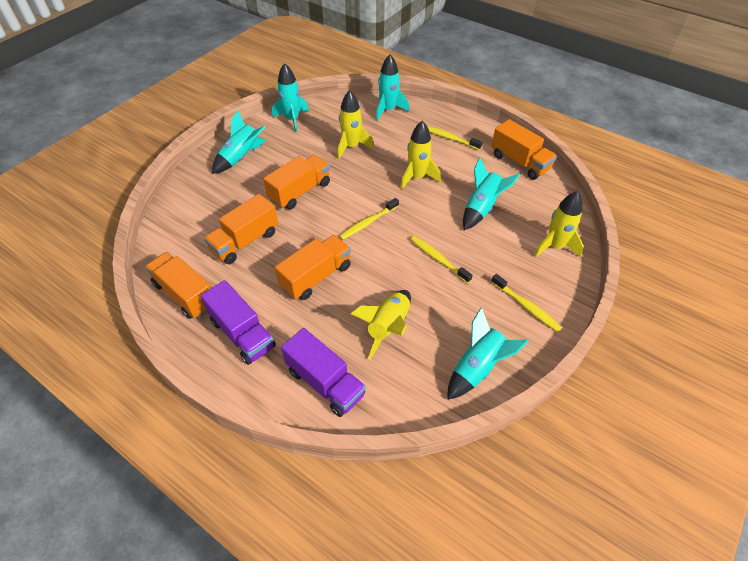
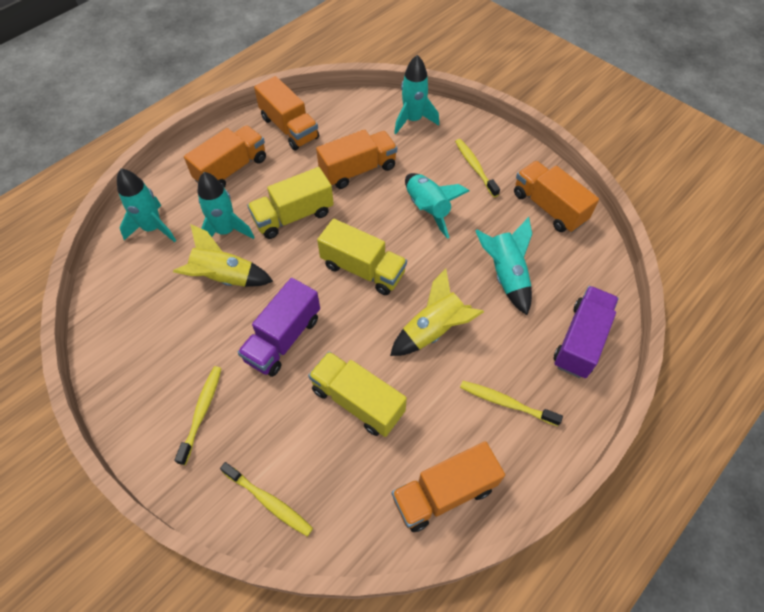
yellow rocket: [337,90,374,159] [351,290,411,359] [400,121,441,189] [534,191,584,257] = 4 -> [173,224,273,287] [390,269,484,356] = 2
yellow truck: none = 0 -> [247,167,334,239] [308,351,407,437] [317,219,407,295] = 3

